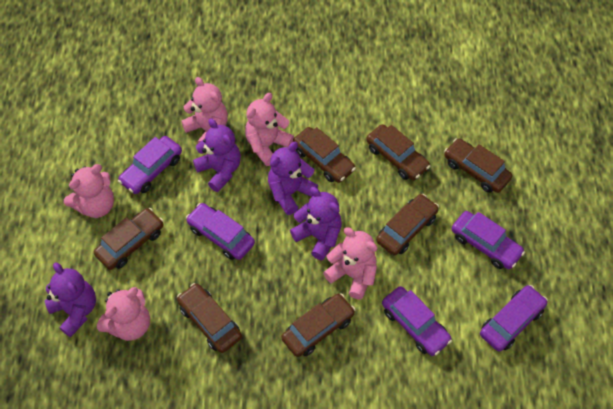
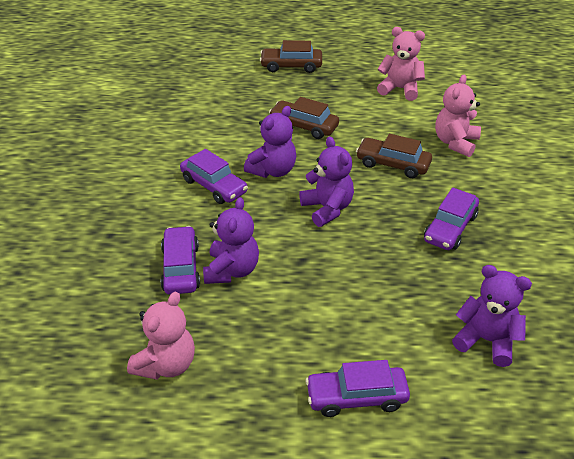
brown car: [94,208,164,270] [177,283,242,353] [281,293,356,357] [293,127,356,183] [366,124,430,180] [376,194,439,255] [444,138,512,193] = 7 -> [260,40,322,73] [269,97,339,139] [356,134,432,178] = 3
pink teddy bear: [64,164,114,218] [97,287,150,341] [181,77,228,143] [245,93,294,166] [323,227,377,300] = 5 -> [127,292,195,380] [377,27,425,101] [435,75,481,157] = 3
purple car: [118,136,182,194] [186,203,255,260] [382,286,452,356] [452,211,525,269] [480,285,548,351] = 5 -> [161,226,200,295] [180,149,248,204] [305,360,410,417] [424,188,479,250] = 4

